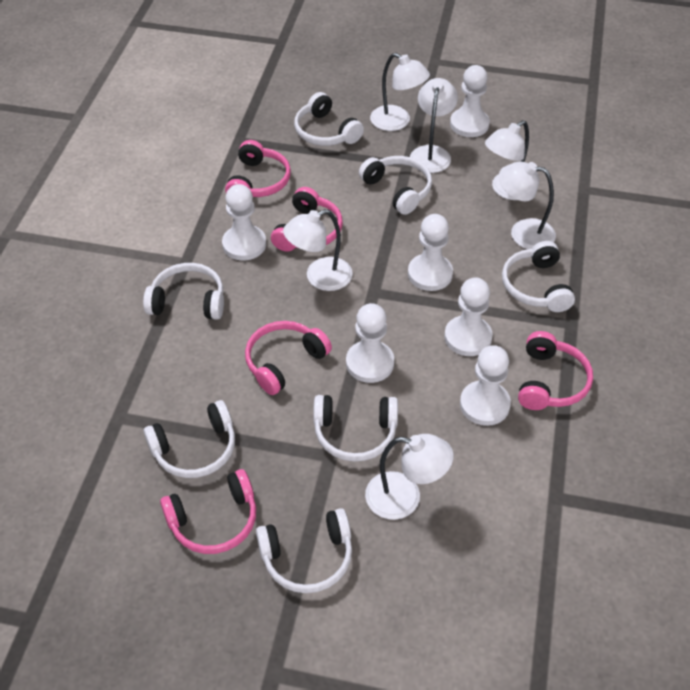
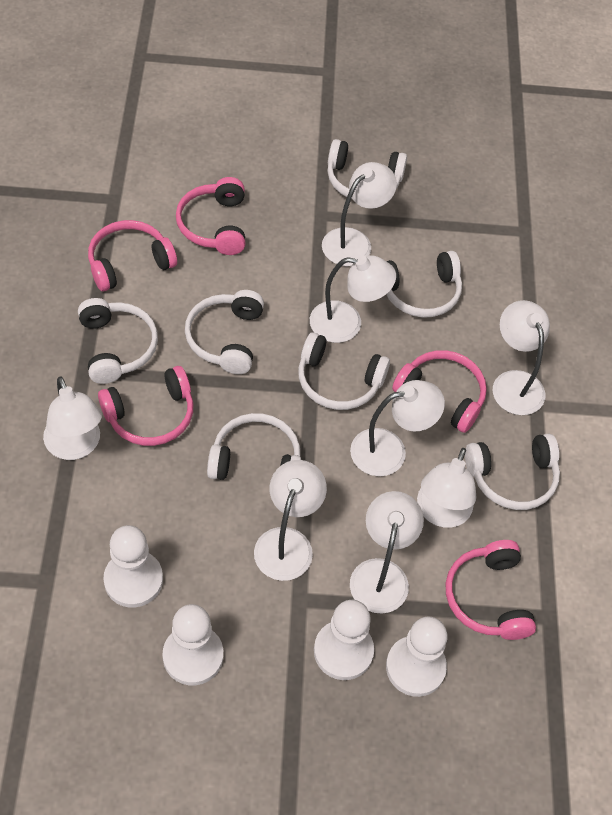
white lamp: [283,209,353,291] [365,434,454,520] [370,53,430,131] [410,78,458,173] [485,120,529,200] [499,161,556,249] = 6 -> [43,376,102,460] [254,460,327,581] [310,255,396,343] [322,162,397,266] [350,380,445,476] [350,491,424,614] [417,448,476,528] [493,300,550,415] = 8
white pawn: [222,184,266,261] [346,303,394,383] [408,214,453,291] [444,278,493,356] [450,65,490,137] [460,345,511,426] = 6 -> [103,525,163,608] [163,604,223,685] [314,600,374,680] [386,617,448,697] = 4

